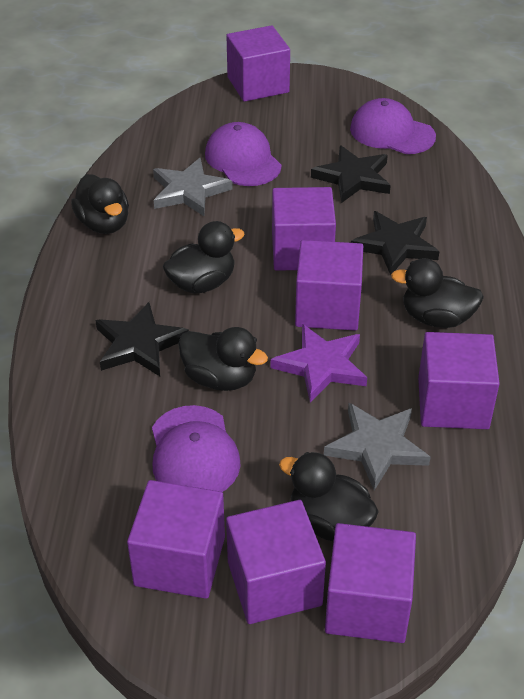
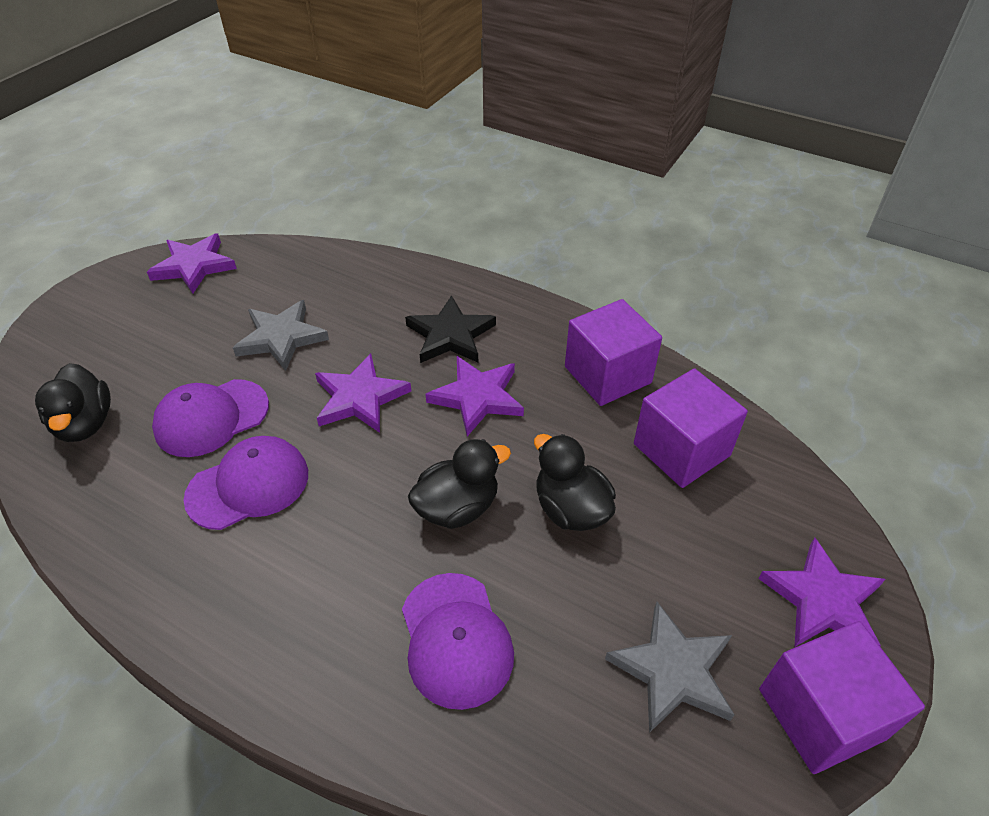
black duck: [71,174,129,234] [163,221,245,294] [178,327,268,391] [279,452,379,542] [391,258,484,328] = 5 -> [35,363,111,442] [408,439,511,529] [534,434,616,531] = 3
black star: [95,302,189,376] [311,145,391,203] [351,211,440,275] = 3 -> [405,295,496,363] = 1
purple cube: [127,480,225,599] [226,25,290,102] [226,500,326,624] [272,187,336,271] [295,240,363,331] [325,523,416,643] [418,332,500,429] = 7 -> [565,299,662,406] [634,368,748,488] [759,621,925,774] = 3
purple star: [271,324,367,403] = 1 -> [147,234,237,293] [315,354,411,433] [425,356,524,436] [758,538,885,647] = 4

